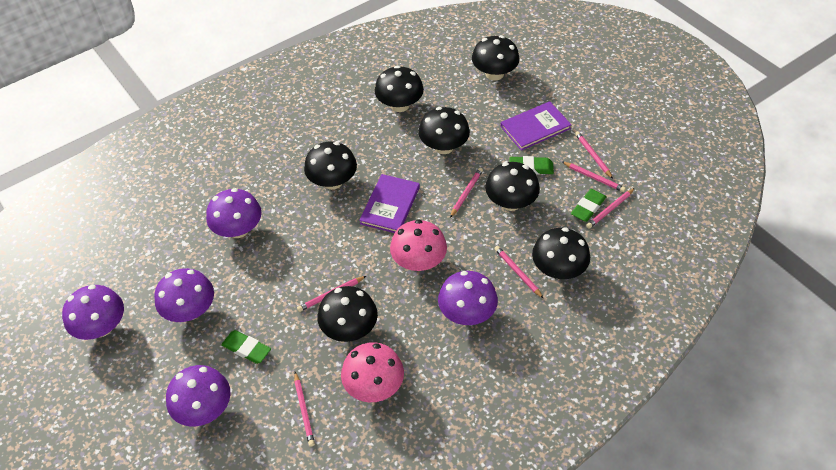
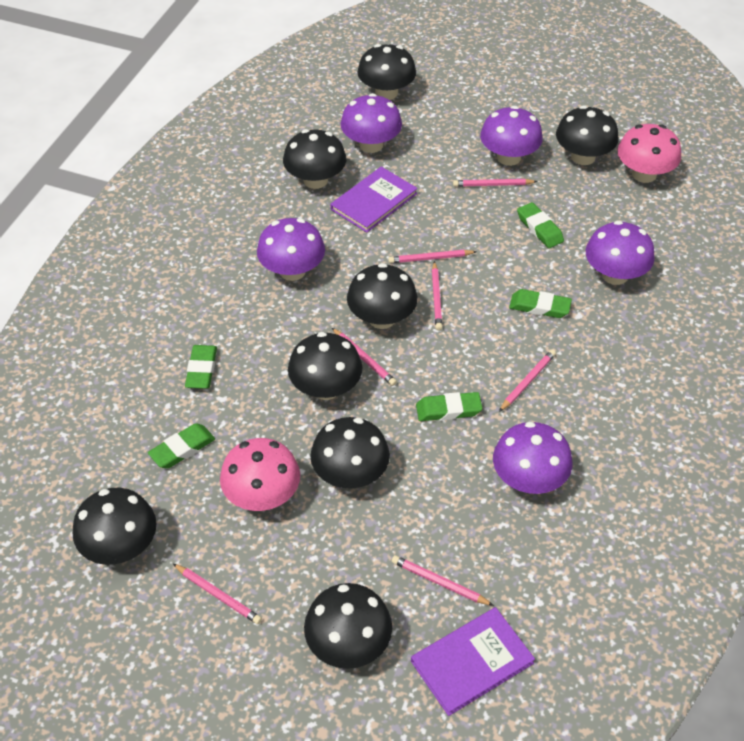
black mushroom: [304,141,357,190] [318,286,378,342] [375,66,424,112] [419,107,470,154] [472,35,520,80] [485,162,540,211] [532,227,590,279] = 7 -> [73,488,157,565] [283,129,346,189] [288,332,362,400] [304,583,392,669] [310,417,390,489] [347,263,418,329] [357,44,416,100] [556,105,619,165] = 8
green eraser: [221,330,271,364] [510,156,554,175] [571,189,607,222] = 3 -> [148,423,215,469] [185,345,217,389] [416,392,482,421] [509,289,572,318] [517,202,564,248] = 5

